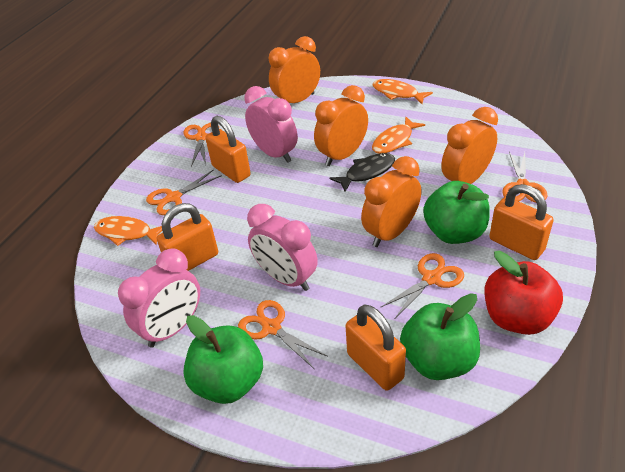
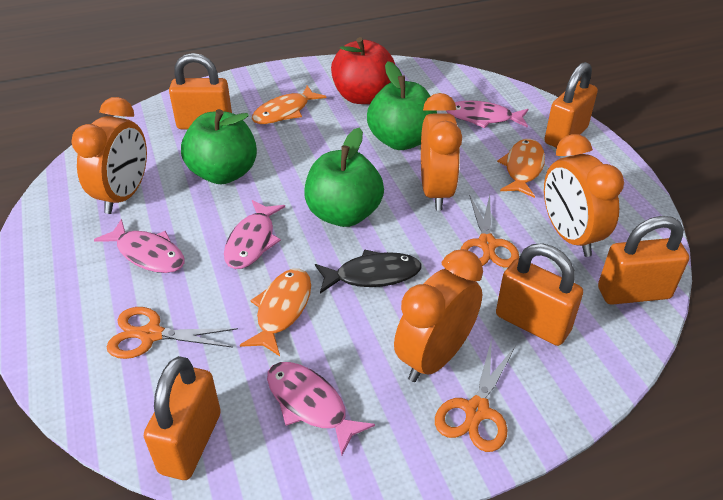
orange padlock: [157,203,218,271] [205,116,251,183] [346,305,406,391] [489,184,554,260] = 4 -> [144,356,221,480] [169,53,232,129] [496,243,583,346] [544,62,598,147] [598,216,689,305] = 5
orange scissors: [146,169,222,215] [183,123,219,167] [238,300,328,369] [381,253,464,318] [502,152,547,203] = 5 -> [107,307,238,359] [435,339,516,452] [461,194,519,268] = 3
pink clock: [118,248,200,348] [244,86,298,163] [247,204,318,291] = 3 -> none = 0
pink fish: none = 0 -> [94,219,185,273] [224,200,285,269] [267,362,375,456] [446,101,528,128] = 4

